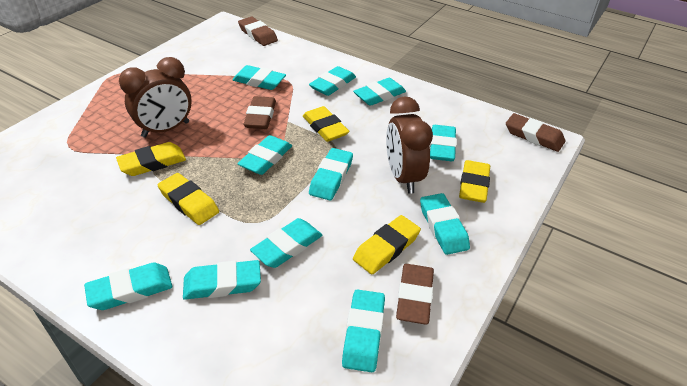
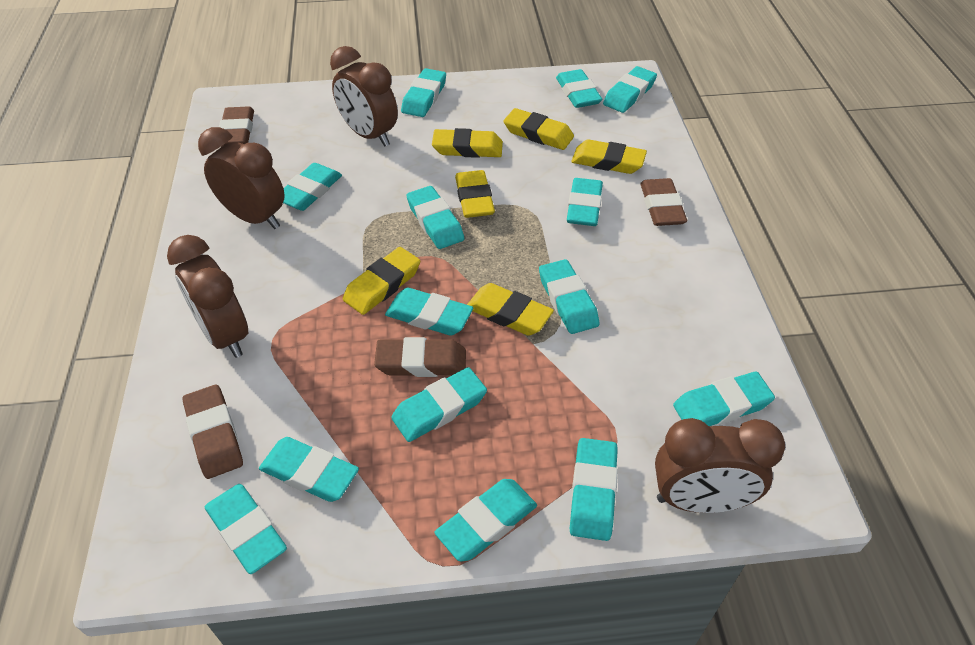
brown clock: [119,57,192,138] [386,96,433,194] = 2 -> [167,235,248,358] [198,127,285,229] [330,46,398,147] [655,418,785,513] = 4
turquoise eraser: [84,263,172,310] [183,260,261,300] [233,65,286,90] [237,135,292,175] [250,218,322,268] [309,66,356,96] [309,148,353,201] [342,290,385,372] [353,78,406,106] [420,193,470,255] [430,125,457,161] = 11 -> [205,484,287,574] [259,437,359,502] [283,163,342,211] [385,288,473,336] [391,367,487,442] [401,68,446,117] [407,186,464,249] [434,479,537,561] [539,259,600,334] [556,69,602,108] [567,178,603,226] [570,438,618,541] [603,66,657,113] [673,372,775,426] = 14
yellow eraser: [116,142,186,176] [158,173,219,225] [303,106,350,142] [353,215,421,274] [459,160,490,203] = 5 -> [343,247,420,315] [432,128,503,158] [455,170,495,218] [467,283,554,336] [503,108,574,150] [571,139,647,174] = 6

